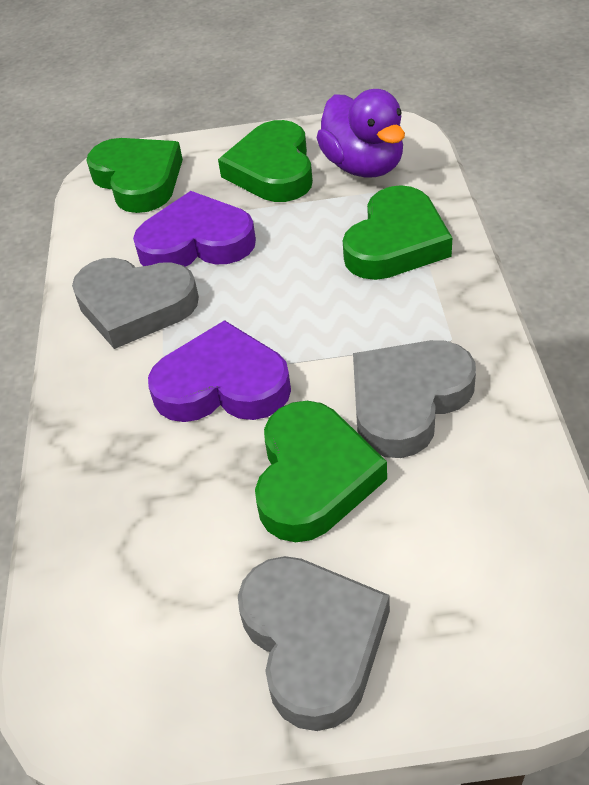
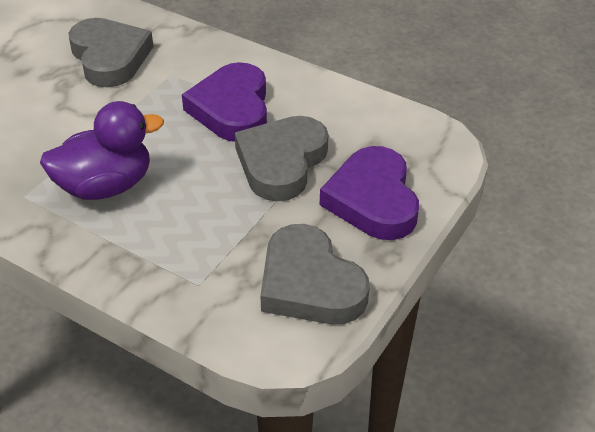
green heart: [86,138,183,213] [218,120,313,202] [255,401,387,542] [343,185,452,280] = 4 -> none = 0

